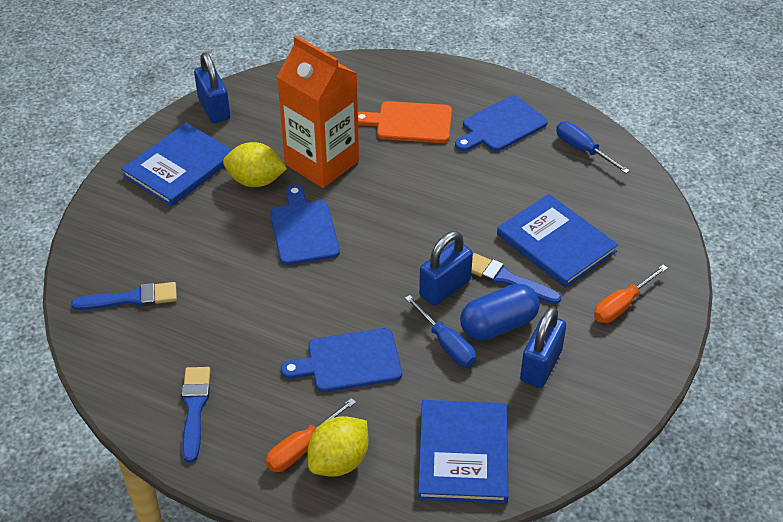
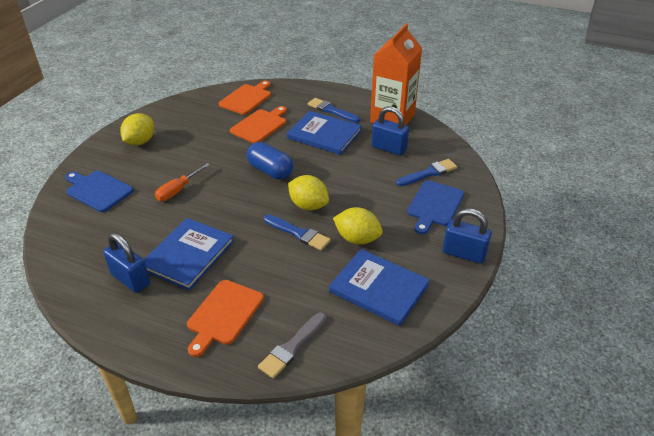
blue cutting board: [270,185,340,265] [281,328,402,392] [455,95,548,151] = 3 -> [65,171,133,212] [407,180,464,234] = 2
blue screwdriver: [405,295,476,367] [556,122,630,173] = 2 -> none = 0
grey brush: none = 0 -> [258,312,326,379] = 1
orange cutting board: [358,101,452,143] = 1 -> [187,280,264,357] [218,81,271,115] [230,106,287,143] = 3
orange screwdriver: [265,398,356,472] [594,265,668,323] = 2 -> [155,163,210,201] = 1
yellow lemon: [223,142,287,187] [307,416,368,477] = 2 -> [120,113,154,145] [288,175,329,210] [333,207,383,244] = 3

